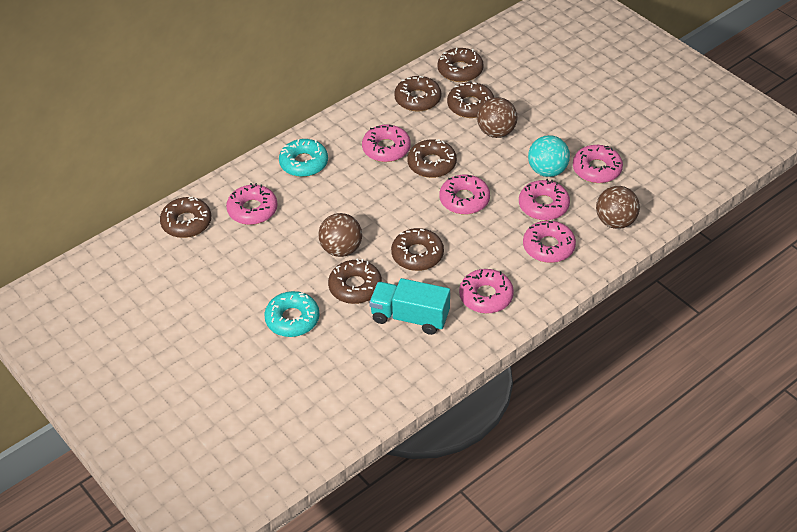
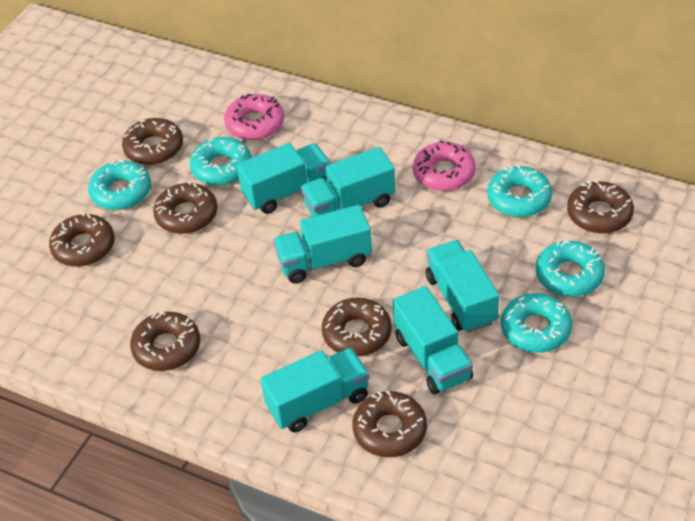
brown ball: [318,213,362,257] [477,97,518,138] [596,186,640,229] = 3 -> none = 0
pink donut: [226,183,278,225] [362,125,411,162] [440,175,490,214] [459,269,514,314] [519,179,570,220] [523,221,576,263] [573,145,623,183] = 7 -> [224,94,284,140] [413,140,476,191] = 2
turquoise ball: [528,135,570,177] = 1 -> none = 0
turquoise donut: [264,291,319,337] [279,139,328,177] = 2 -> [88,160,151,210] [190,137,252,185] [487,164,552,217] [501,293,572,352] [536,240,605,297] = 5
turquoise truck: [369,278,450,335] = 1 -> [237,143,331,214] [260,348,369,432] [273,205,372,284] [301,147,396,216] [393,286,473,394] [425,240,499,333] = 6

